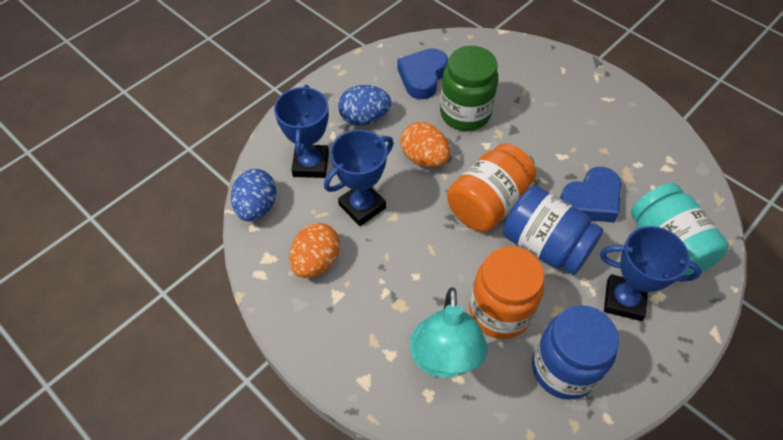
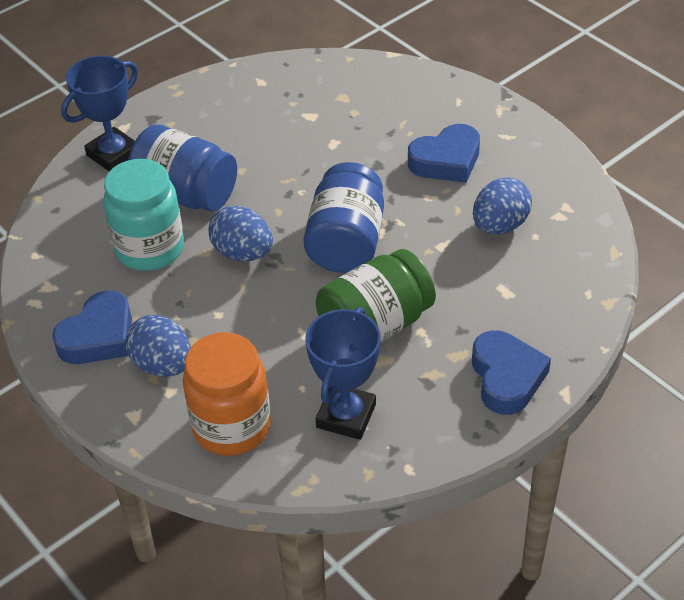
blue egg: [231,169,276,222] [338,85,391,126] = 2 -> [125,315,191,377] [209,206,273,261] [473,177,532,234] = 3
blue heart: [397,48,448,99] [560,167,621,222] = 2 -> [52,290,132,364] [408,124,480,183] [472,330,551,415] = 3
blue trophy: [274,85,329,178] [324,130,394,226] [600,226,702,321] = 3 -> [61,56,138,171] [305,307,381,440] = 2
orange egg: [290,223,340,278] [401,122,450,167] = 2 -> none = 0
orange jar: [447,143,536,232] [470,246,544,339] = 2 -> [183,332,271,456] = 1
turquoise lamp: [410,287,488,378] = 1 -> none = 0

